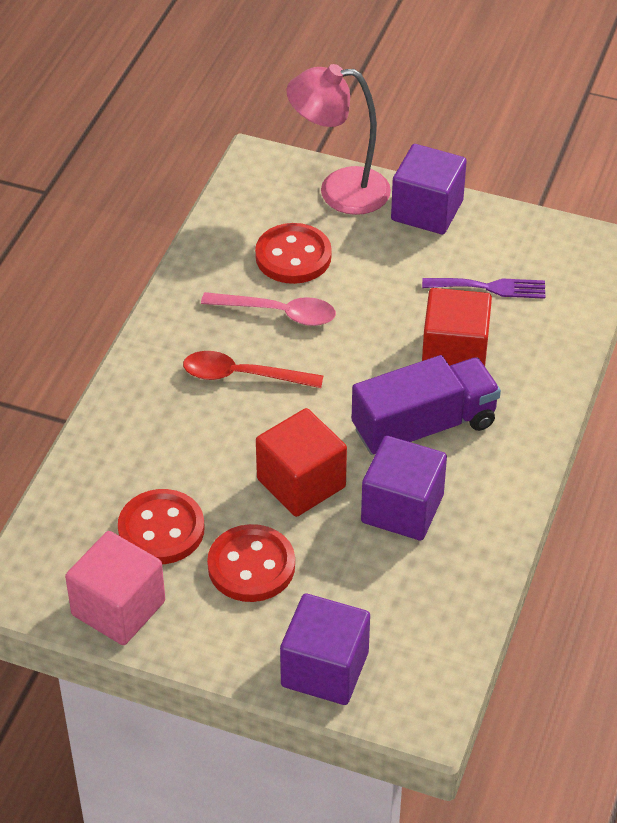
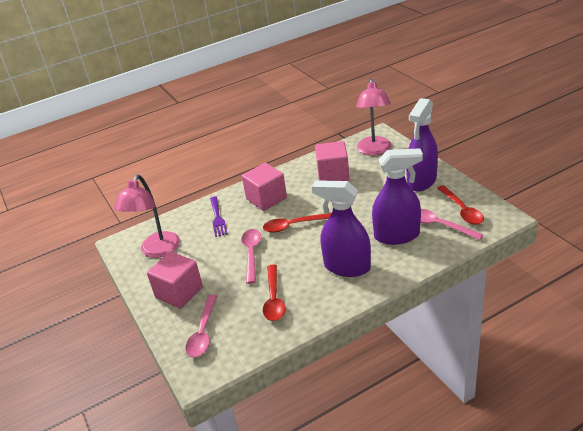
pink cube: [65,531,165,645] = 1 -> [147,251,203,309] [242,163,287,211] [315,141,349,181] = 3
pink lamp: [286,64,391,215] = 1 -> [114,175,180,258] [356,78,391,155] = 2
pink spoon: [201,292,336,326] = 1 -> [185,294,217,357] [241,229,261,284] [421,209,483,240] = 3
purple cube: [280,593,370,705] [361,436,447,541] [391,144,467,235] = 3 -> none = 0
purple spray bottle: none = 0 -> [312,180,371,277] [372,148,423,245] [406,98,438,192] = 3
purple truck: [352,355,501,455] = 1 -> none = 0
red button: [118,489,204,564] [207,524,295,602] [255,223,332,284] = 3 -> none = 0
red cube: [256,408,347,517] [422,288,492,366] = 2 -> none = 0
red spoon: [183,351,323,388] = 1 -> [263,213,332,233] [263,265,286,321] [437,185,484,225] = 3

